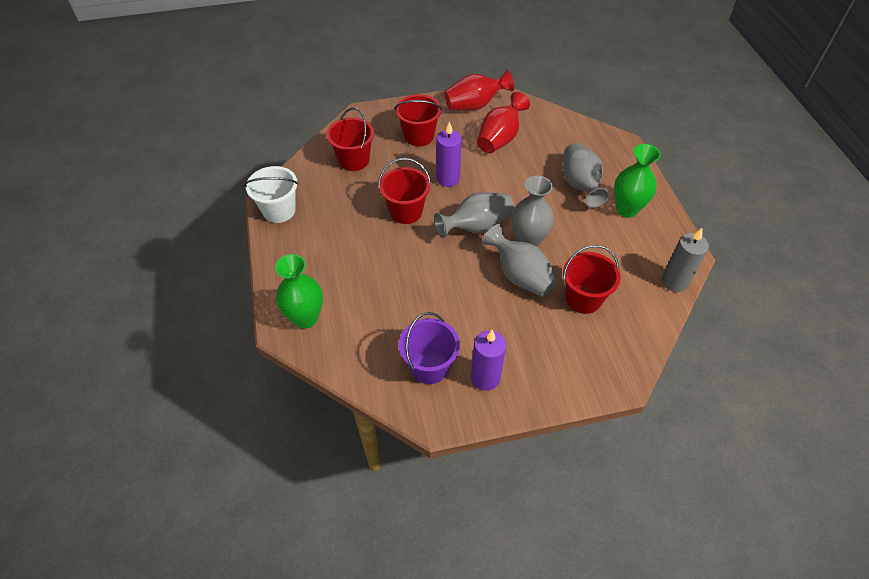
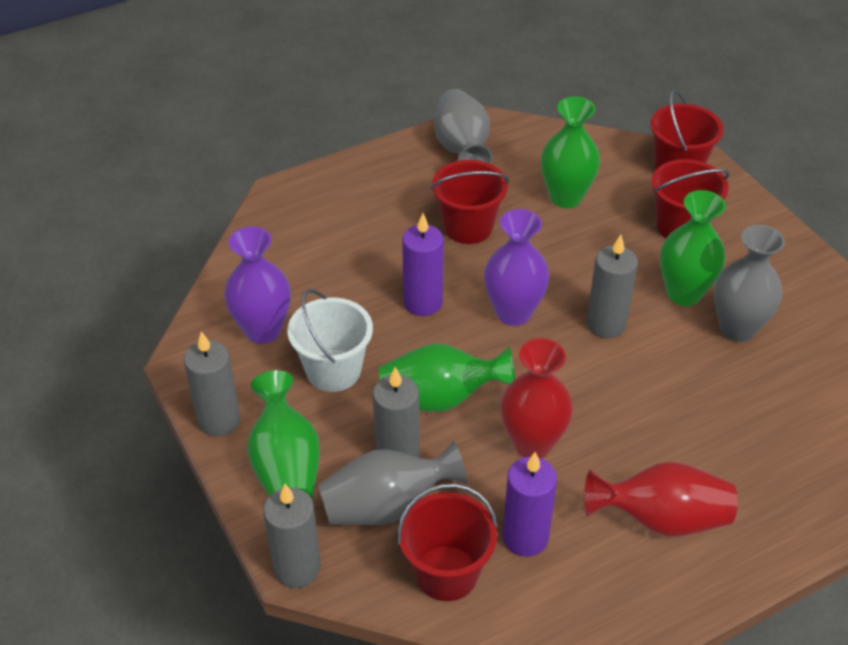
green vase: [275,254,323,329] [614,144,661,218] = 2 -> [247,370,320,499] [379,343,515,412] [541,97,600,208] [660,190,726,306] = 4
grey candle: [662,228,709,292] = 1 -> [184,331,240,436] [263,484,321,588] [373,367,419,458] [587,235,638,338] = 4
grey vase: [434,192,514,238] [482,224,559,297] [511,176,554,247] [563,143,610,208] = 4 -> [318,440,467,525] [434,89,492,164] [714,225,785,342] = 3
purple bucket: [399,312,460,384] = 1 -> none = 0
purple vase: none = 0 -> [224,226,291,344] [484,209,549,326] = 2

